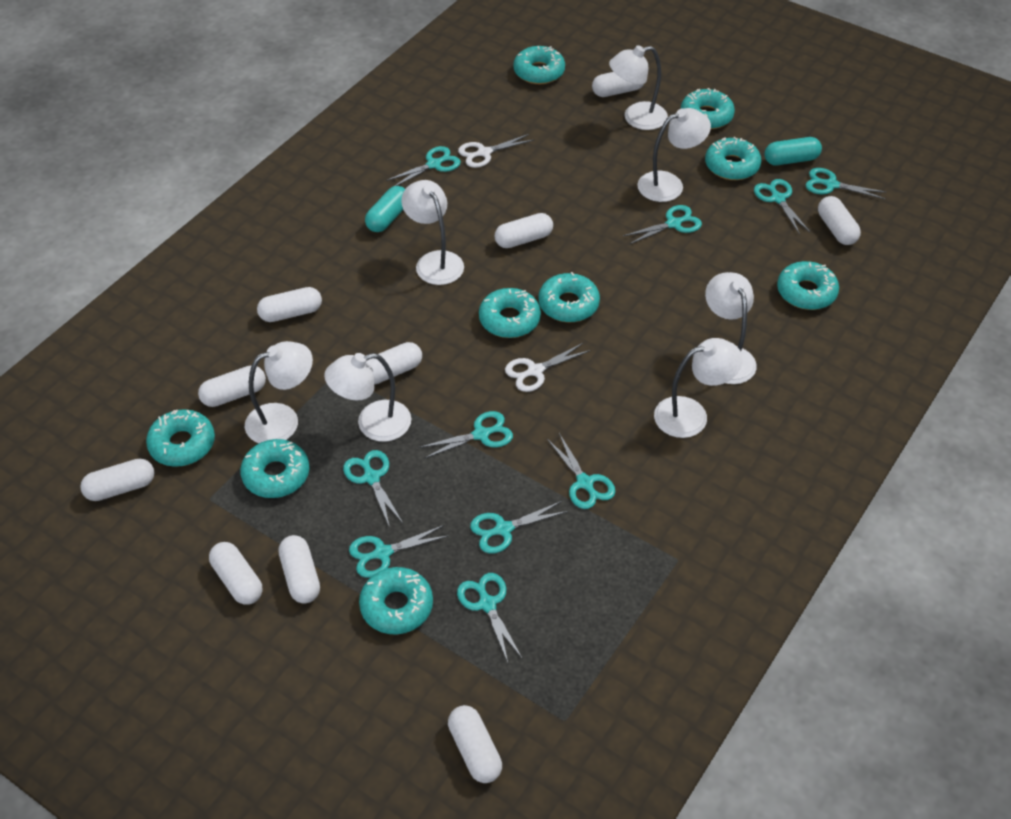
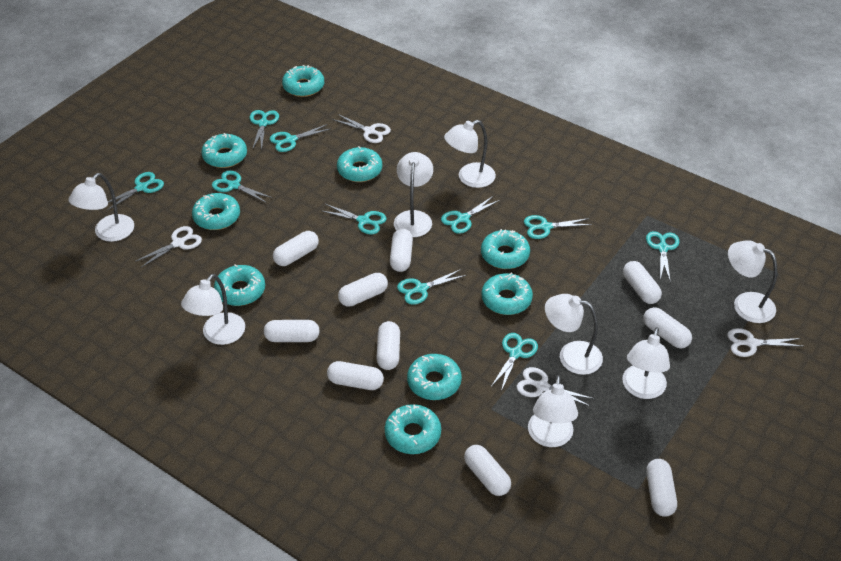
turquoise capsule: [365,186,405,232] [764,137,822,165] = 2 -> none = 0
white lamp: [245,341,313,443] [324,353,411,442] [401,180,464,285] [609,45,668,130] [637,108,711,202] [654,338,742,438] [705,272,757,384] = 7 -> [69,173,134,242] [181,274,245,345] [394,152,433,237] [444,120,496,188] [528,375,578,447] [545,294,603,375] [622,327,670,399] [728,240,777,323] = 8
white scissors: [458,134,533,168] [505,343,591,392] = 2 -> [135,226,202,268] [332,114,391,143] [517,367,595,407] [727,328,804,357] = 4

